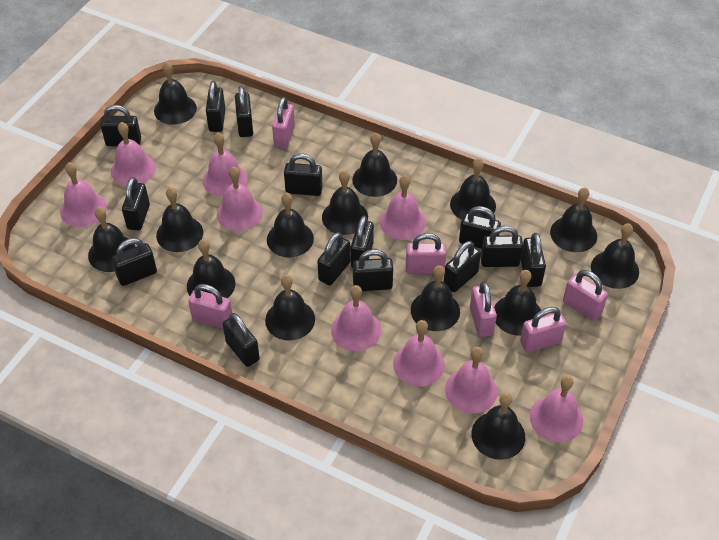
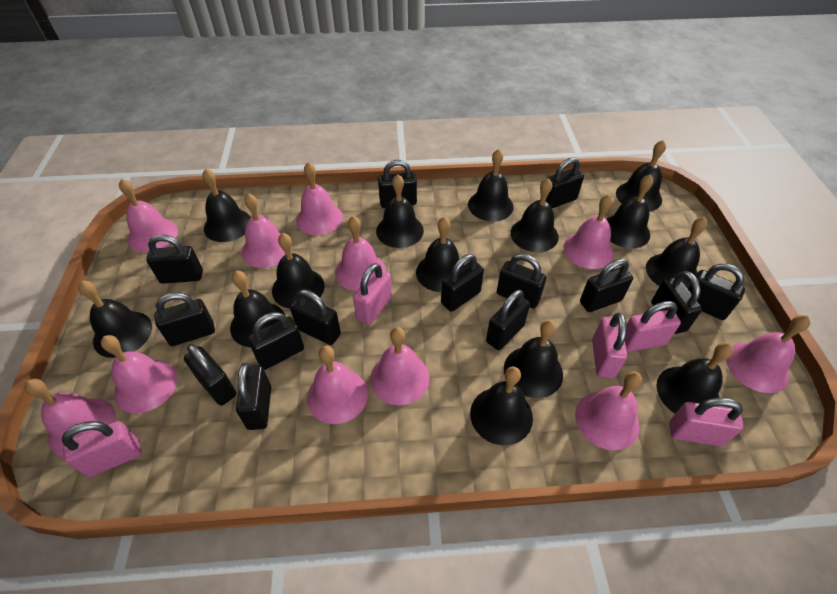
pink bell: [60,162,107,227] [111,122,156,186] [203,133,248,197] [217,166,263,231] [331,285,381,351] [380,175,426,240] [393,320,445,386] [445,347,498,413] [530,375,583,442] = 9 -> [25,379,116,457] [101,335,177,414] [119,179,178,253] [242,193,292,268] [296,162,343,235] [307,346,368,424] [335,216,386,291] [370,327,430,405] [564,195,614,269] [575,371,642,450] [726,315,810,393] = 11
pink padlock: [188,284,232,329] [272,97,295,148] [406,233,446,274] [470,282,497,337] [520,307,566,352] [563,270,608,321] = 6 -> [62,421,142,477] [353,263,392,325] [592,313,627,378] [625,301,681,352] [669,397,744,446] = 5

